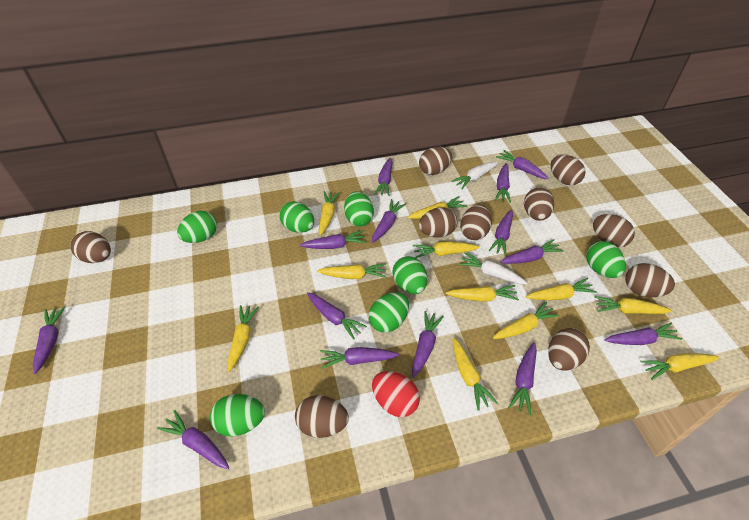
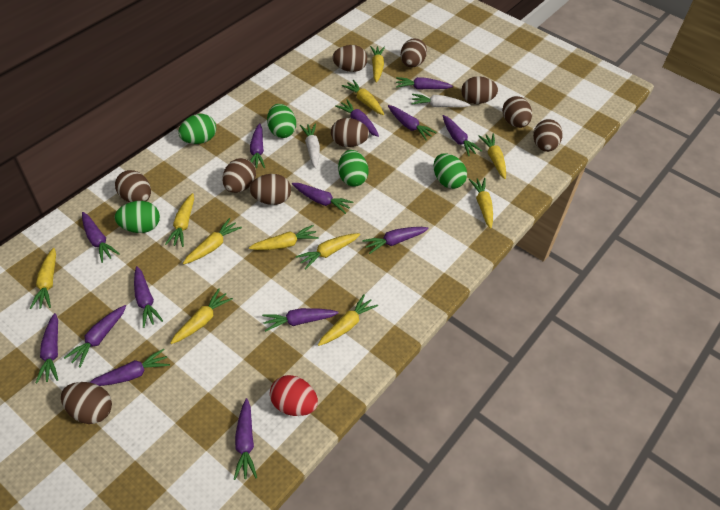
green egg: [177,211,217,243] [210,394,265,437] [279,201,314,233] [344,191,374,226] [369,292,409,333] [392,256,427,294] [586,241,626,278] = 7 -> [115,201,160,233] [178,114,216,144] [267,104,296,138] [338,150,369,187] [434,154,467,189] = 5

